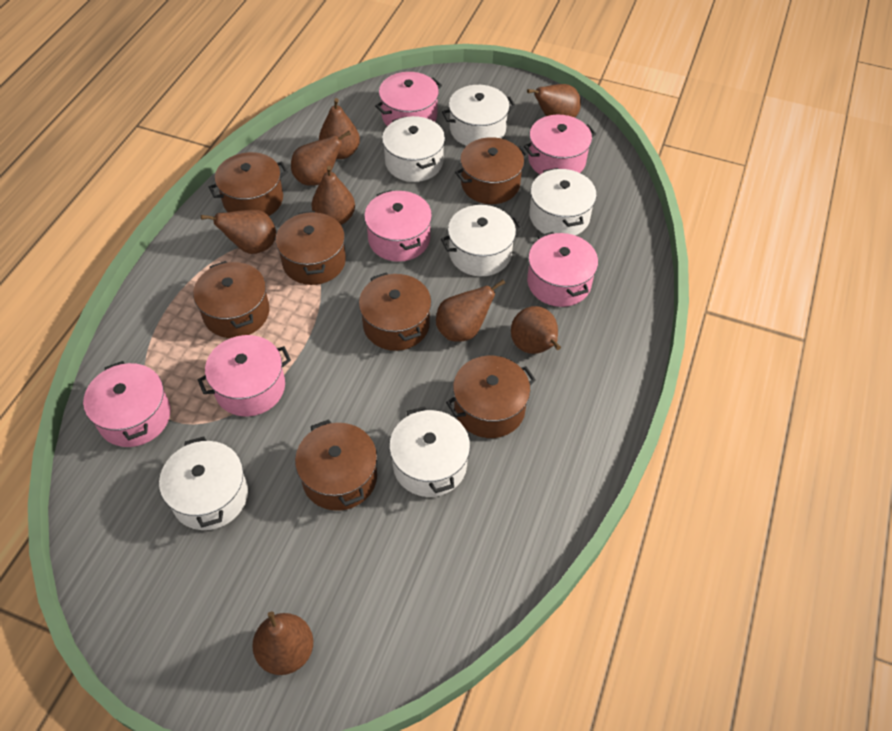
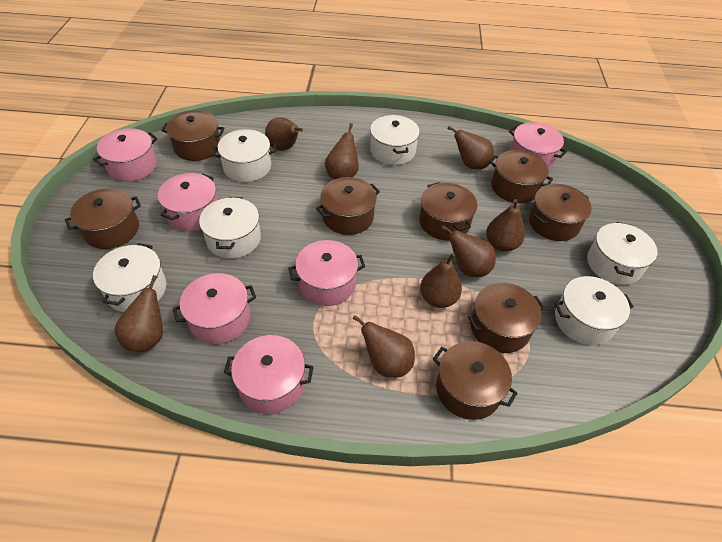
brown pot: [193,261,270,338] [209,152,288,216] [276,211,346,285] [295,419,377,511] [359,273,431,351] [446,356,536,438] [455,137,528,204] = 7 -> [65,188,141,249] [161,110,224,161] [316,177,380,235] [419,182,477,241] [433,341,518,420] [468,283,545,353] [489,150,553,203] [529,184,591,241] = 8

